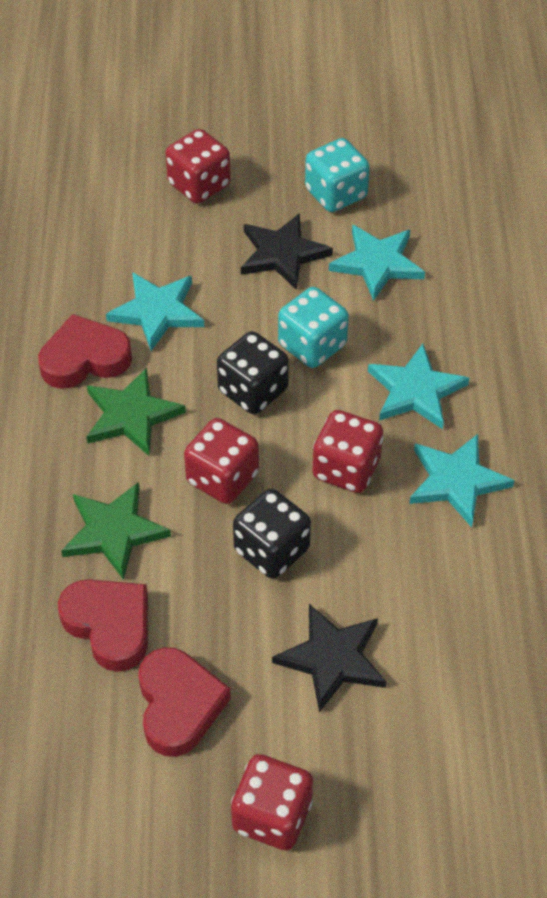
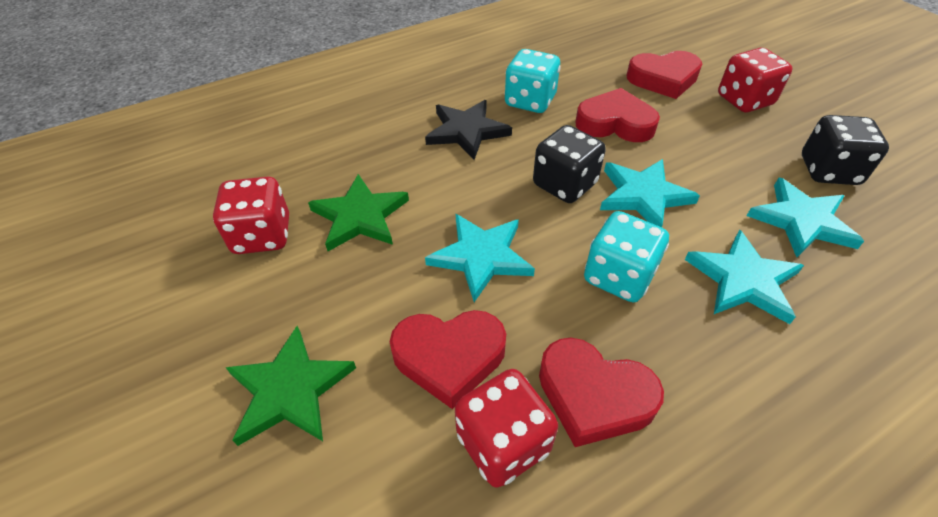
black star: [241,213,333,290] [272,604,386,713] = 2 -> [425,100,512,160] = 1
red dice: [165,129,231,203] [184,418,259,504] [231,754,313,850] [312,410,383,493] = 4 -> [213,177,289,254] [455,369,558,488] [718,48,793,112] = 3
red heart: [38,314,132,389] [58,579,148,672] [138,647,231,757] = 3 -> [390,310,506,409] [539,338,664,447] [575,88,660,142] [626,51,702,99] = 4

